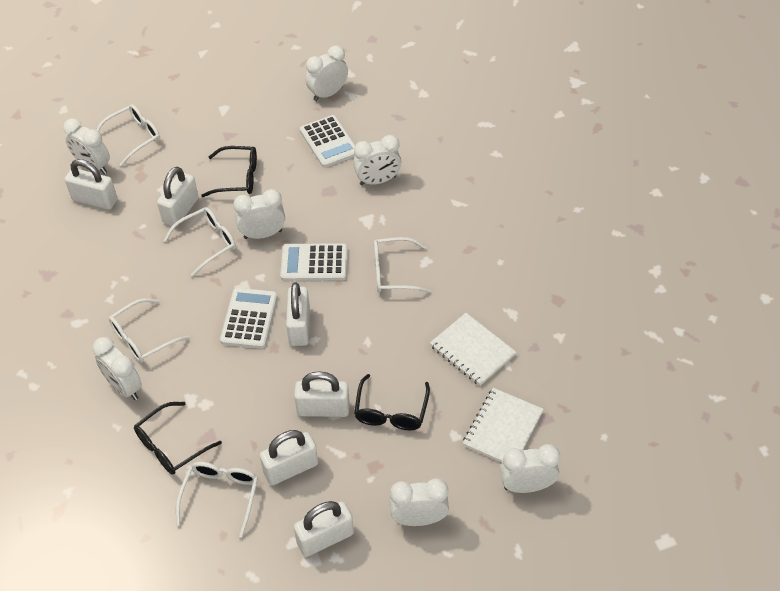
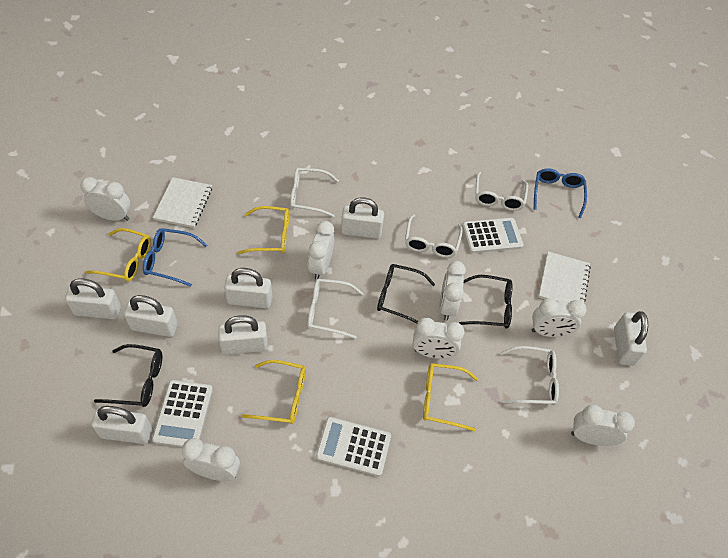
blue glasses: none = 0 -> [143,228,207,287] [534,168,587,218] = 2
white padlock: [65,159,117,210] [157,167,199,227] [260,430,318,485] [286,282,310,346] [294,371,350,417] [294,501,354,557] = 6 -> [65,279,121,319] [91,406,152,444] [124,295,178,337] [218,315,268,355] [224,268,272,308] [341,197,384,239] [614,311,648,366] = 7
yellow glasses: none = 0 -> [85,228,151,282] [238,206,289,254] [241,360,306,424] [423,363,478,431] = 4

